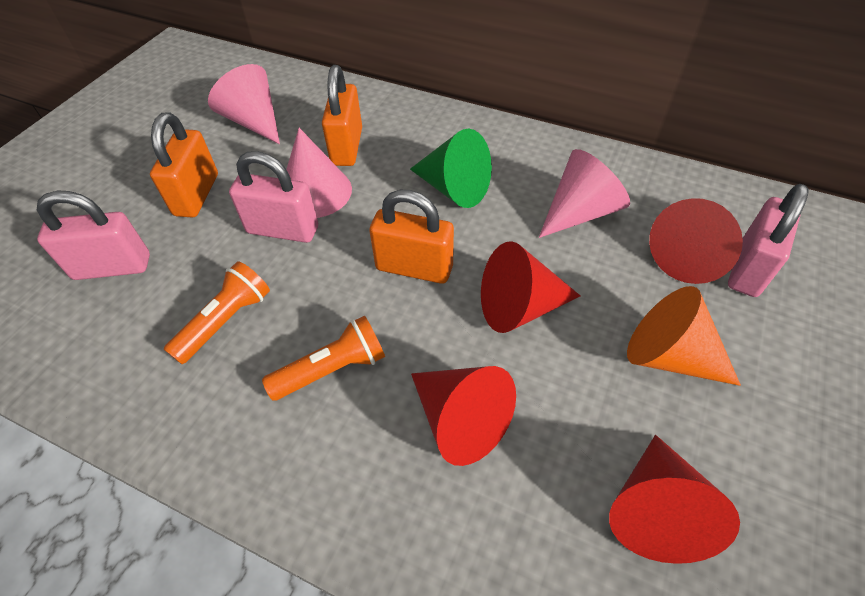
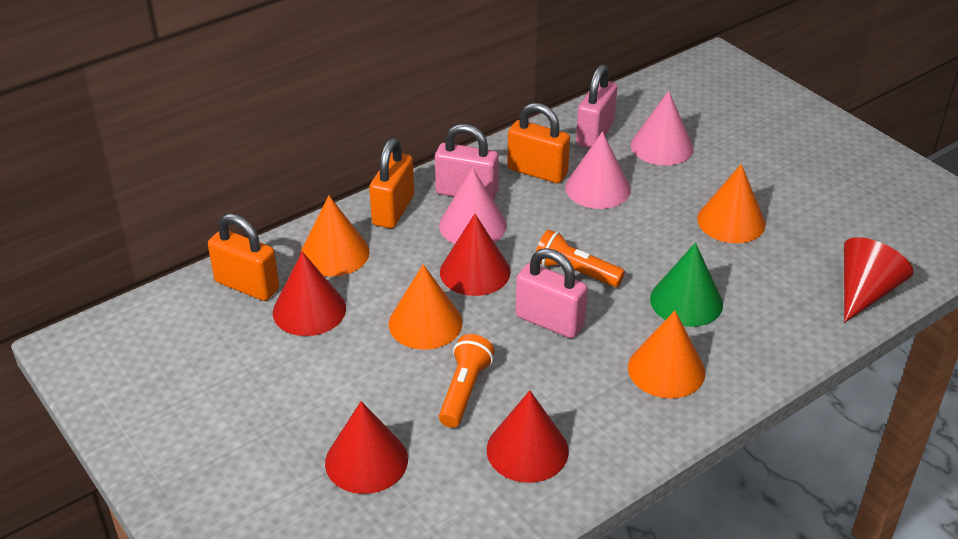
orange cone: [627,286,741,386] = 1 -> [300,195,370,277] [388,264,463,350] [628,311,705,398] [697,164,765,243] = 4
red cone: [411,366,516,466] [481,241,580,333] [609,435,740,564] [649,198,743,284] = 4 -> [273,251,346,336] [325,401,408,494] [440,214,510,296] [487,391,569,483] [844,237,913,322] = 5

